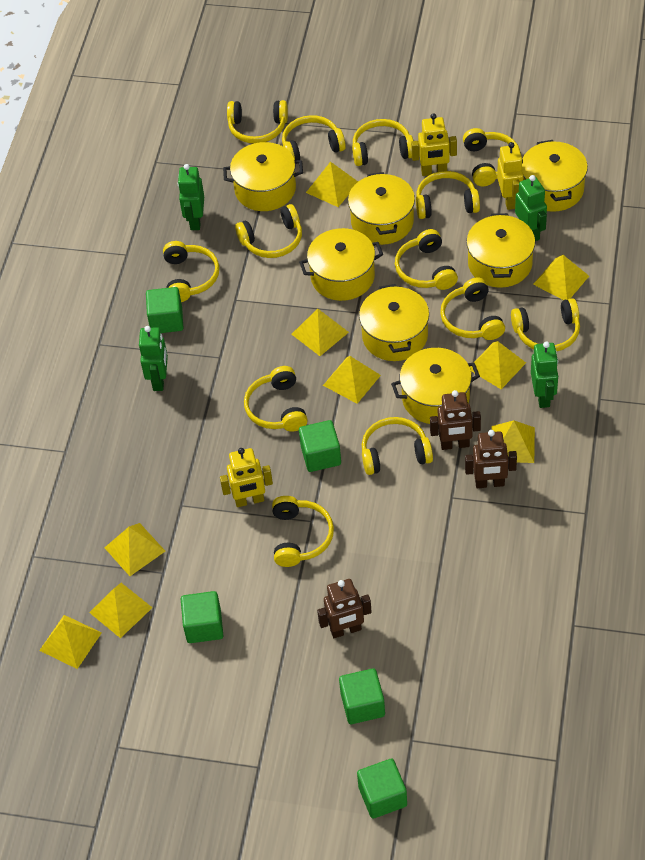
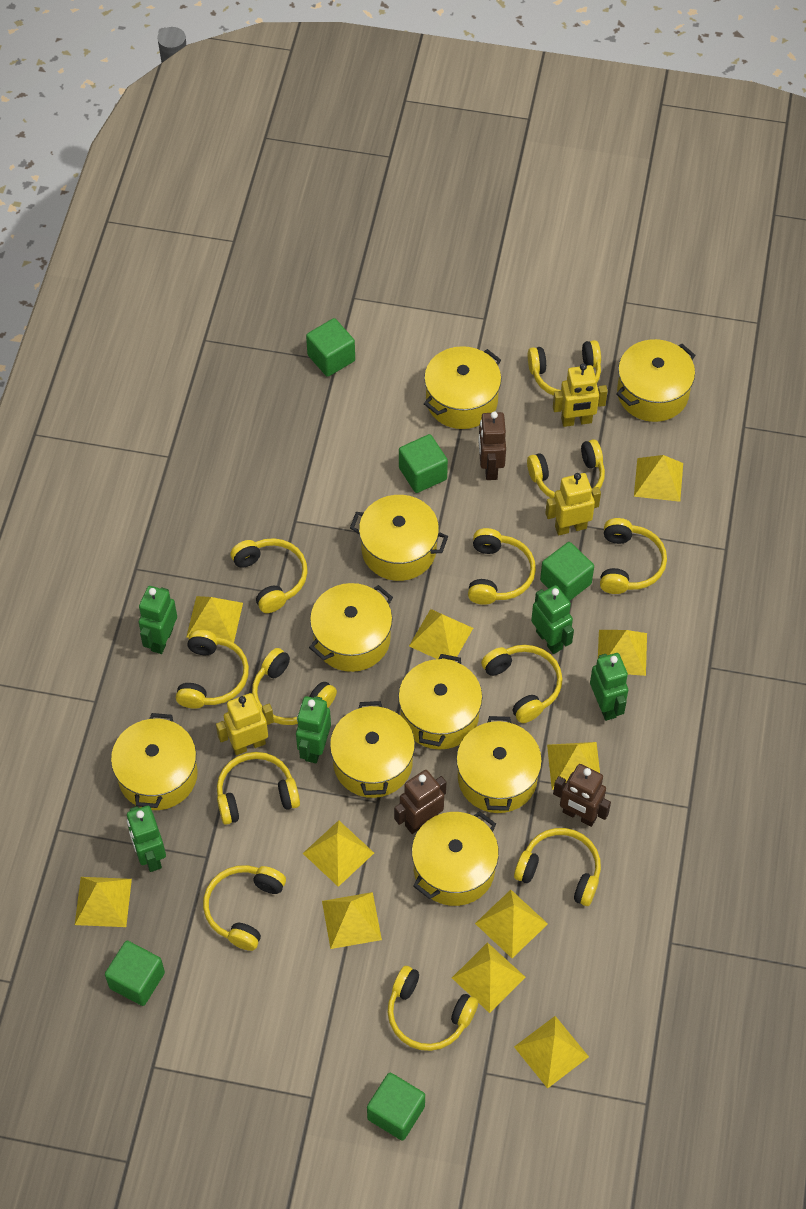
green robot: [139,326,168,391] [178,164,204,230] [515,175,547,241] [531,341,558,408] = 4 -> [127,806,166,872] [139,586,177,654] [296,696,331,763] [531,585,574,654] [590,653,628,721] = 5
yellow headphones: [163,241,219,302] [227,100,288,144] [235,204,302,258] [244,366,308,432] [272,496,334,567] [282,115,346,160] [352,119,413,166] [362,417,433,475] [395,229,458,290] [416,171,480,219] [440,278,505,340] [463,128,520,187] [511,298,580,351] = 13 -> [176,629,249,709] [203,865,286,951] [217,752,300,825] [231,538,308,613] [252,648,337,725] [388,966,478,1051] [468,528,536,605] [481,645,563,723] [514,828,601,906] [527,439,605,498] [528,340,601,396] [600,518,667,594] = 12
yellow pot: [223,142,303,211] [299,228,383,301] [348,172,415,245] [359,284,429,361] [391,348,480,424] [466,213,535,288] [522,140,588,212] = 7 -> [111,713,198,810] [309,583,393,672] [330,701,415,798] [350,495,448,581] [398,654,482,749] [412,811,499,906] [424,346,501,429] [456,716,542,813] [616,339,695,422] = 9
yellow pyramid: [39,615,102,669] [89,583,152,638] [104,523,165,576] [291,309,349,356] [306,162,358,207] [323,356,381,404] [470,341,526,389] [491,420,535,463] [533,255,589,300] = 9 -> [75,877,132,927] [186,596,243,643] [303,820,374,887] [322,892,382,949] [409,609,473,661] [452,942,525,1013] [475,890,548,958] [514,1016,589,1089] [547,742,600,790] [598,630,647,676] [634,455,683,502] = 11

